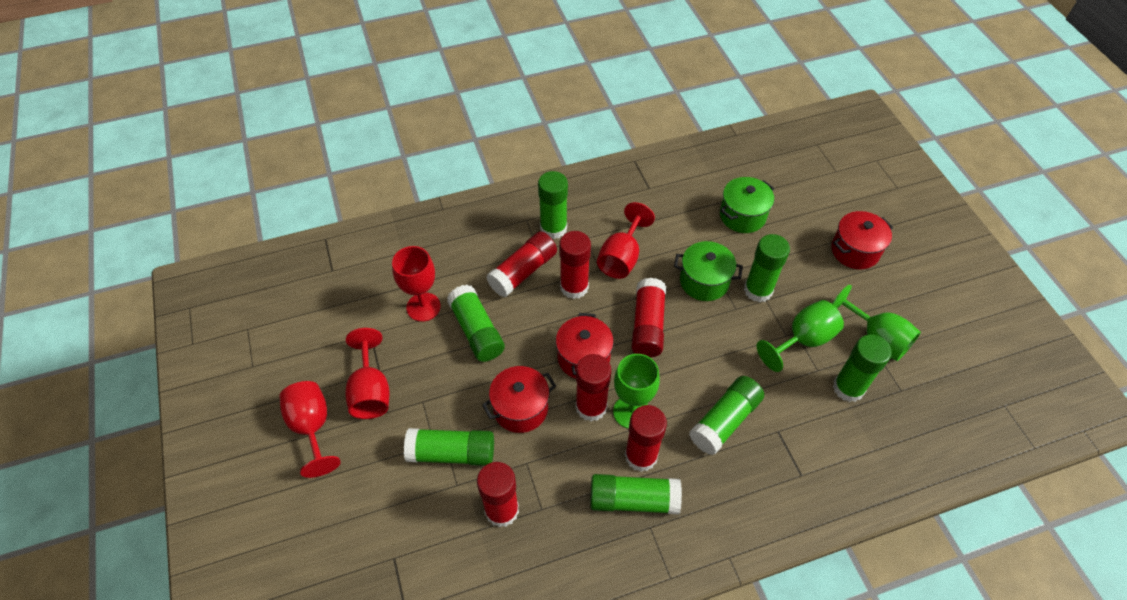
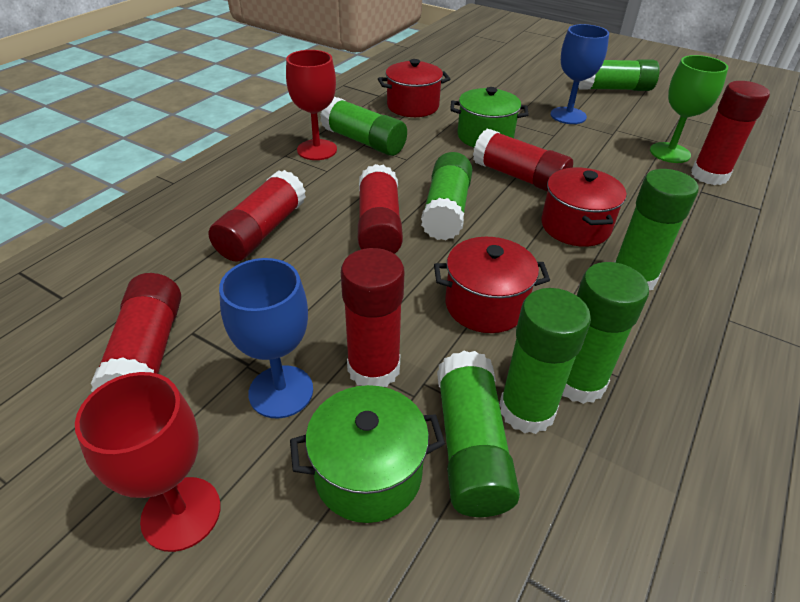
blue goblet: none = 0 -> [219,258,313,419] [550,24,609,124] = 2
green goblet: [613,354,660,429] [757,300,844,372] [832,285,921,361] = 3 -> [650,55,728,163] = 1
red goblet: [279,381,341,478] [346,328,390,419] [392,246,441,322] [597,202,655,279] = 4 -> [75,372,221,552] [286,50,337,160] = 2

